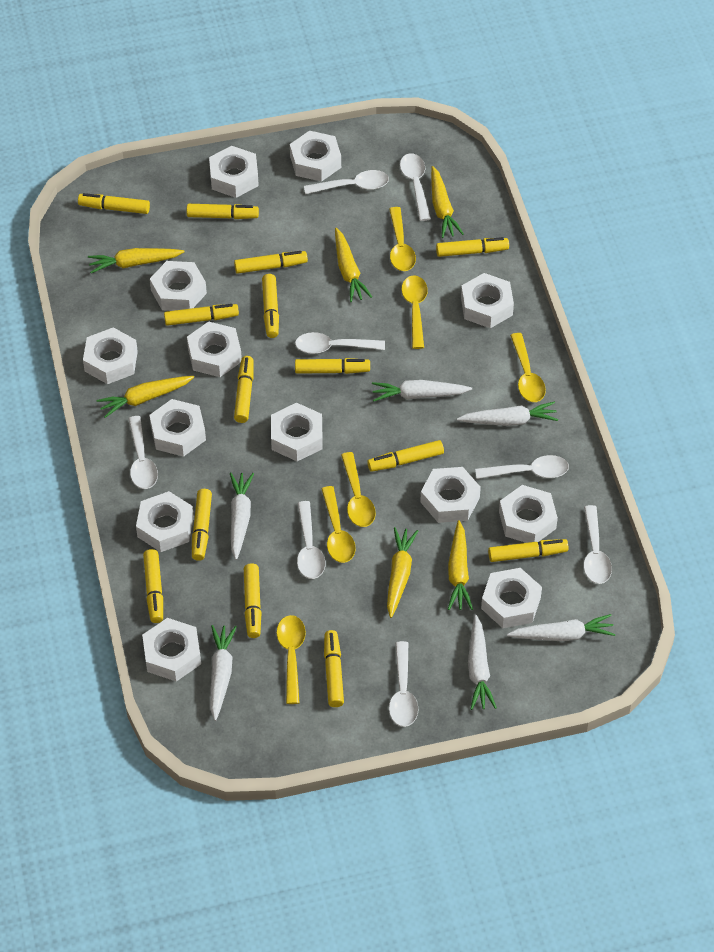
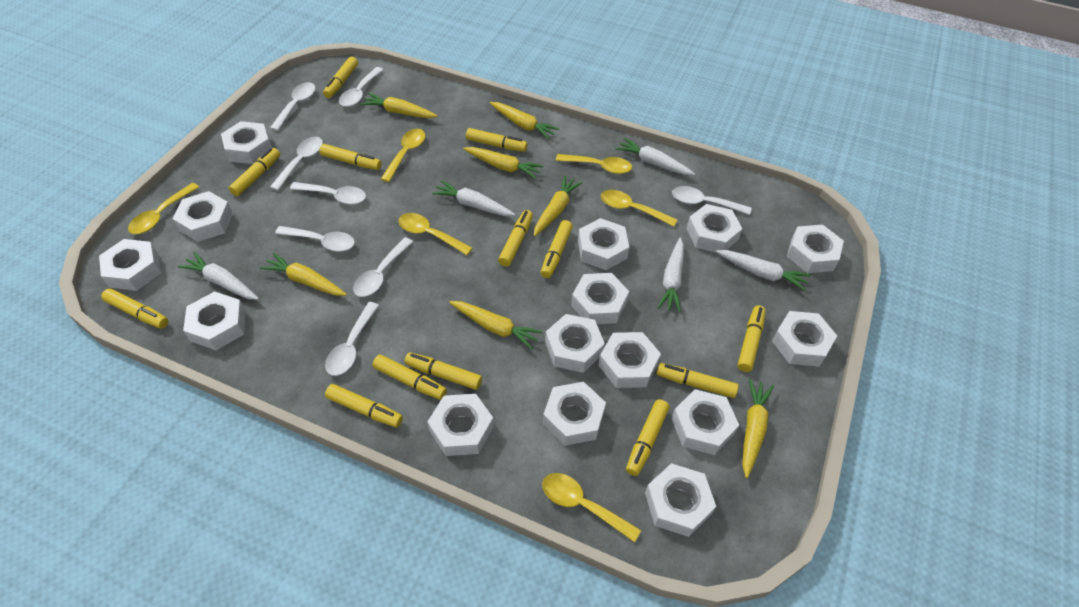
white carrot: [210,625,237,721] [230,473,254,560] [372,380,472,402] [457,402,558,426] [468,615,497,710] [507,614,615,641] = 6 -> [178,252,259,300] [432,180,515,216] [615,138,695,175] [657,238,684,313] [716,250,811,291] = 5
white nut: [83,327,138,384] [136,491,194,552] [142,618,201,681] [149,399,206,457] [150,261,207,311] [187,322,242,377] [209,146,259,198] [271,403,323,461] [290,131,341,182] [420,467,481,523] [461,273,514,328] [481,568,542,628] [499,485,558,543] = 13 -> [99,239,161,291] [173,191,233,242] [183,291,246,350] [221,121,272,164] [427,394,494,456] [543,382,606,446] [545,314,605,373] [571,273,629,324] [578,218,629,270] [598,332,661,388] [645,463,716,537] [671,389,739,455] [686,204,742,253] [772,311,837,367] [787,225,844,273] = 15
yellow carrot: [88,248,185,273] [96,376,194,418] [335,228,372,302] [387,527,418,618] [431,166,464,238] [448,520,473,610] = 6 -> [260,253,347,296] [361,93,438,118] [449,301,543,350] [463,147,544,179] [490,102,559,140] [534,175,583,237] [742,379,774,478] = 7
yellow marker: [78,193,150,214] [143,549,163,623] [164,304,239,326] [187,204,259,219] [192,489,212,561] [234,251,308,274] [234,356,253,423] [244,563,262,638] [262,274,279,338] [295,358,370,374] [324,630,344,707] [367,440,444,472] [436,237,509,257] [488,539,569,562] = 14 -> [101,288,168,329] [229,148,280,196] [319,144,381,170] [323,57,358,98] [325,384,403,428] [373,355,447,400] [405,352,482,390] [466,128,527,152] [498,210,533,267] [541,220,573,278] [626,399,670,476] [657,363,739,398] [738,305,766,372] = 13

